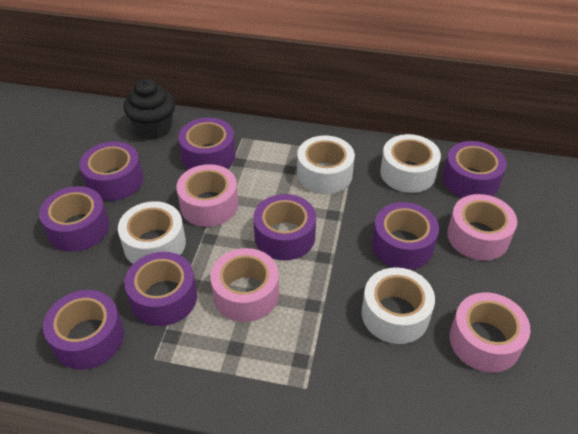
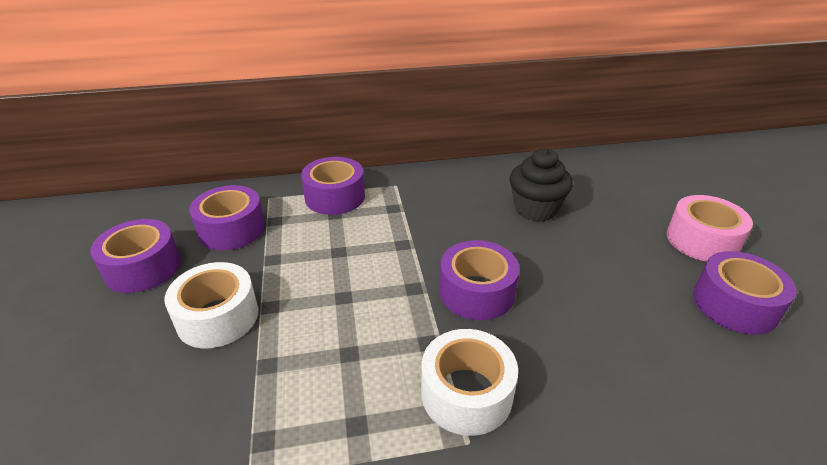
pink tape: [177,164,238,227] [210,248,279,322] [447,194,517,261] [449,293,531,373] = 4 -> [667,195,753,262] = 1
purple tape: [39,186,109,252] [43,290,124,370] [80,141,143,201] [124,252,197,326] [178,118,236,169] [253,194,316,260] [372,202,439,270] [443,141,507,198] = 8 -> [90,219,181,293] [189,185,265,250] [301,157,365,215] [440,240,519,320] [693,251,797,335] = 5
white tape: [118,201,186,264] [297,135,355,194] [362,267,435,344] [380,134,441,193] = 4 -> [164,262,258,348] [421,329,518,436] = 2

